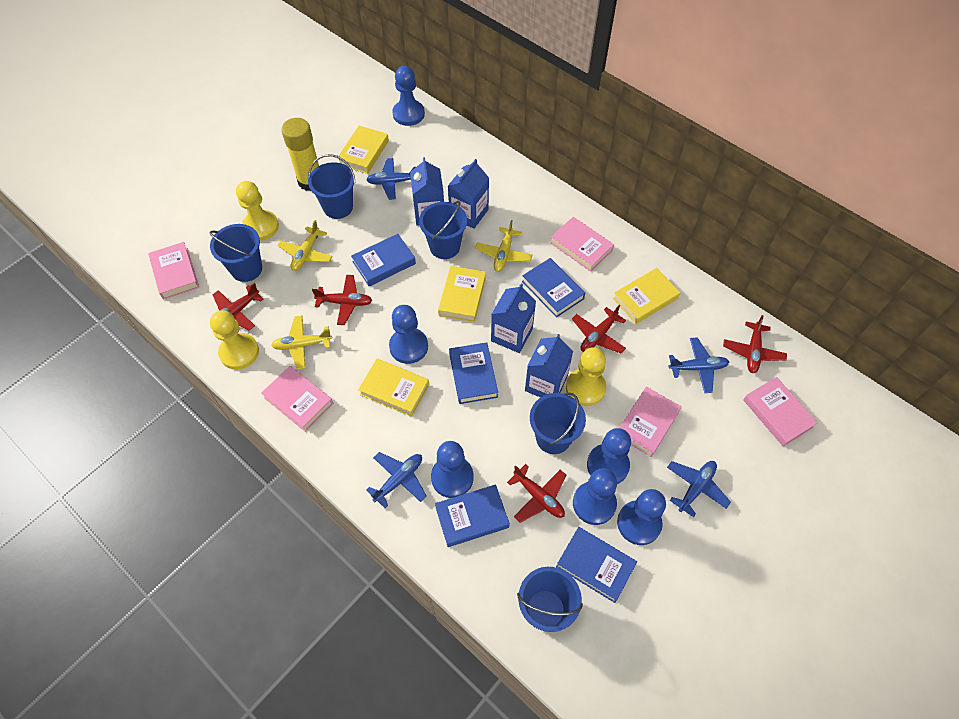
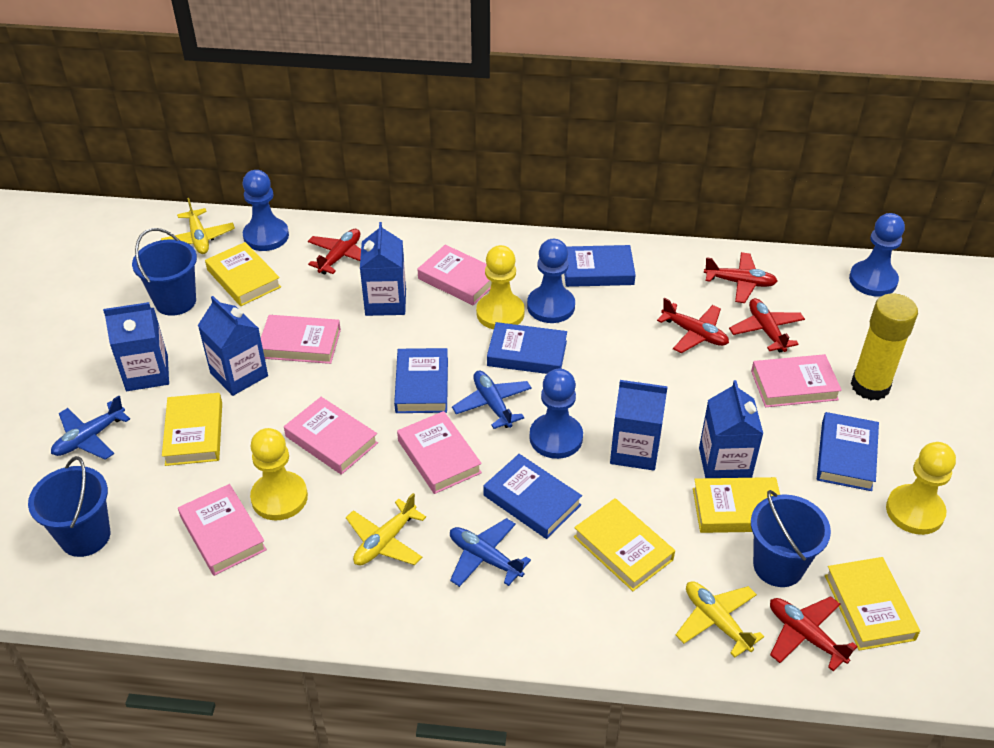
blue bucket: [209,224,262,282] [308,154,356,219] [419,201,467,259] [517,567,583,632] [530,392,586,454] = 5 -> [28,456,110,557] [132,228,197,316] [751,490,831,587] = 3
blue carton: [410,157,444,226] [448,159,489,229] [491,283,536,353] [525,334,573,398] = 4 -> [103,302,169,391] [198,296,268,396] [360,222,406,316] [610,380,668,471] [699,380,763,478] = 5
blue pawn: [389,305,428,364] [392,66,425,126] [431,441,474,498] [573,468,617,525] [587,428,631,484] [617,489,666,545] = 6 -> [243,170,289,251] [527,239,575,323] [530,369,583,459] [849,213,905,297] = 4
blue plane: [366,158,415,200] [366,452,427,508] [667,461,731,517] [668,337,729,393] = 4 -> [51,396,130,460] [450,518,531,587] [452,370,532,429] = 3
pink book: [148,242,199,299] [261,366,333,432] [550,217,614,272] [620,387,682,457] [743,377,818,447] = 5 -> [178,484,267,576] [261,315,341,364] [284,397,378,475] [397,411,482,494] [417,245,492,305] [751,354,842,407] = 6
yellow book: [337,126,389,174] [358,358,429,417] [438,266,486,322] [613,268,680,324] = 4 -> [162,393,222,466] [205,242,281,306] [574,498,675,591] [693,477,780,533] [825,557,920,651] = 5

